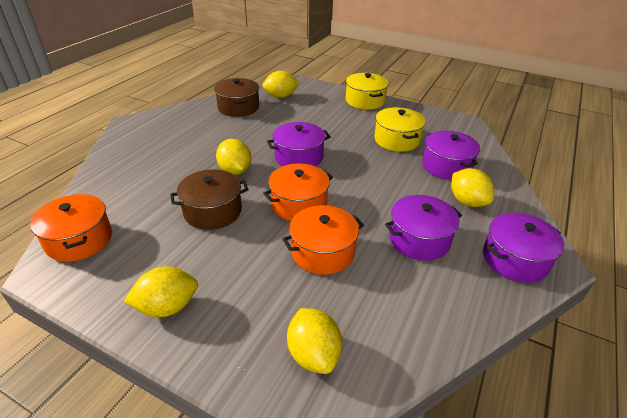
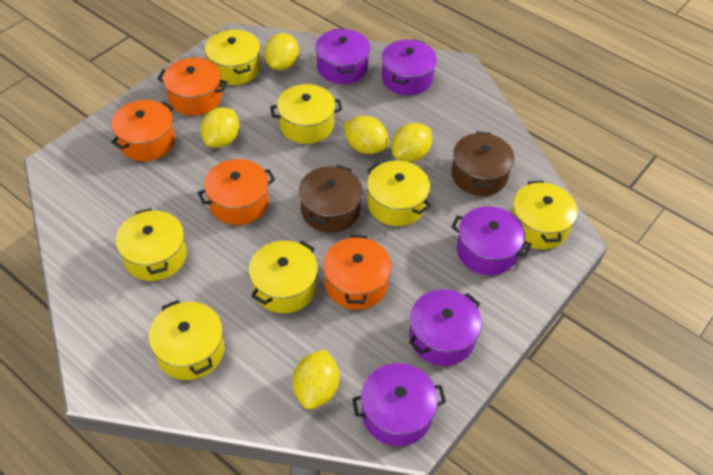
orange pot: [30,194,112,262] [263,163,333,221] [282,205,364,275] = 3 -> [111,100,175,161] [158,58,227,116] [198,159,275,225] [323,235,392,310] = 4
purple pot: [267,122,331,166] [385,195,462,261] [422,131,480,180] [483,213,564,283] = 4 -> [315,29,370,84] [352,363,446,446] [381,39,437,95] [409,289,482,366] [451,206,531,275] = 5
yellow pot: [346,73,389,110] [374,107,425,152] = 2 -> [115,208,187,281] [148,300,224,380] [205,30,261,85] [249,241,318,313] [270,84,342,144] [367,161,431,226] [511,181,578,250] = 7

